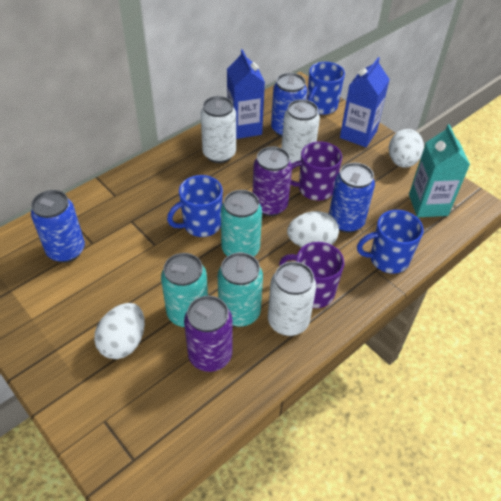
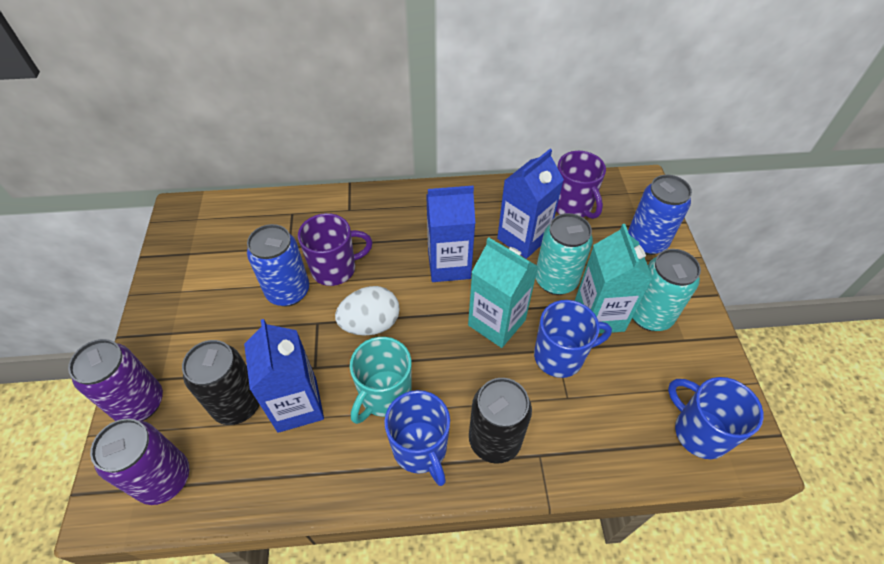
black can: none = 0 -> [182,340,260,425] [469,378,532,464] = 2
blue can: [31,190,85,263] [271,73,307,137] [329,163,375,233] = 3 -> [247,224,309,306] [628,175,692,255] = 2
blue carton: [227,49,265,139] [340,57,390,147] = 2 -> [244,319,324,433] [426,186,475,282] [497,149,564,259] = 3
turquoise can: [161,253,208,327] [218,252,263,327] [221,190,262,256] = 3 -> [536,213,593,295] [632,249,701,331] = 2
turquoise carton: [409,124,470,217] = 1 -> [468,237,538,348] [575,224,653,334] = 2
turquoise mug: none = 0 -> [350,337,412,424] = 1
white can: [201,96,236,163] [268,261,316,336] [281,99,320,163] = 3 -> none = 0
white egg: [94,303,145,359] [287,211,339,247] [389,129,424,168] = 3 -> [335,286,400,336] = 1

